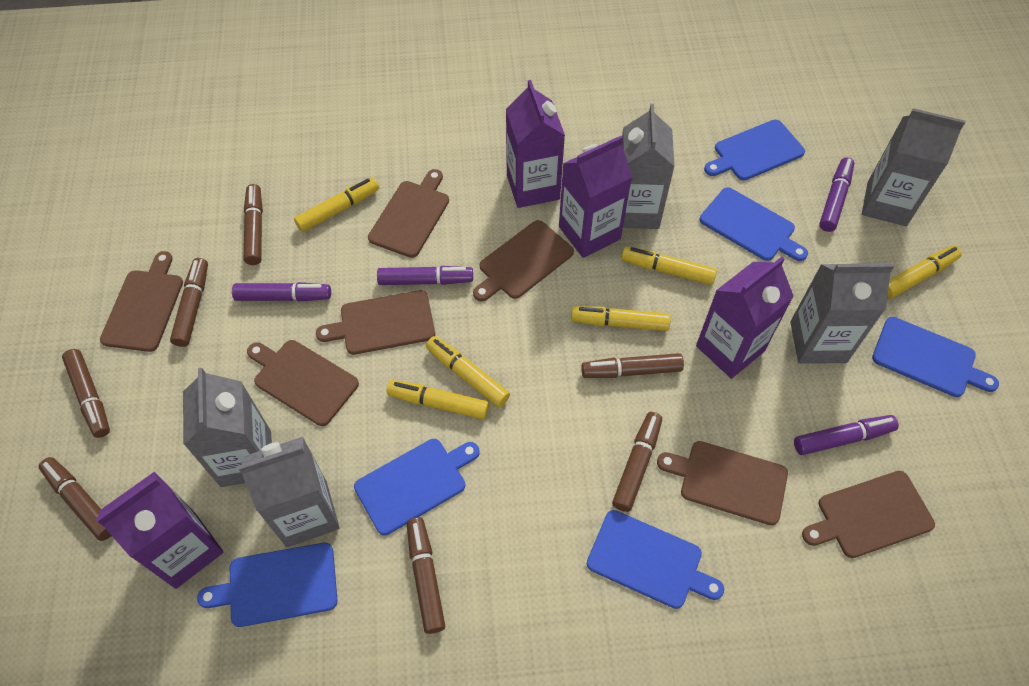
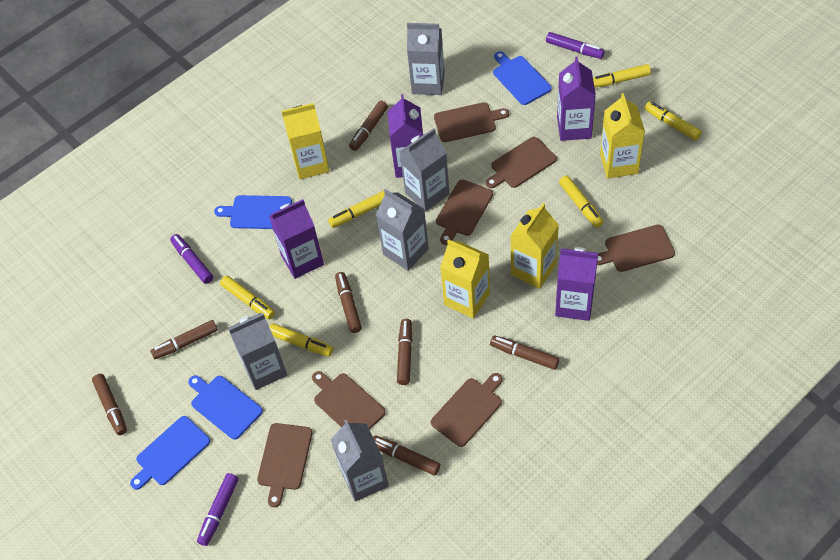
blue cutting board: [197,542,338,627] [354,439,480,535] [587,510,724,609] [700,187,808,261] [704,120,805,181] [872,317,999,397] = 6 -> [130,416,210,490] [188,375,263,440] [214,195,292,229] [493,51,552,105] = 4
purple marker: [232,282,331,302] [377,266,473,285] [794,415,899,455] [819,157,855,232] = 4 -> [170,234,213,284] [197,473,239,546] [546,32,605,59] = 3
yellow carton: none = 0 -> [281,103,330,179] [440,239,490,319] [511,203,559,289] [600,93,645,178] = 4

